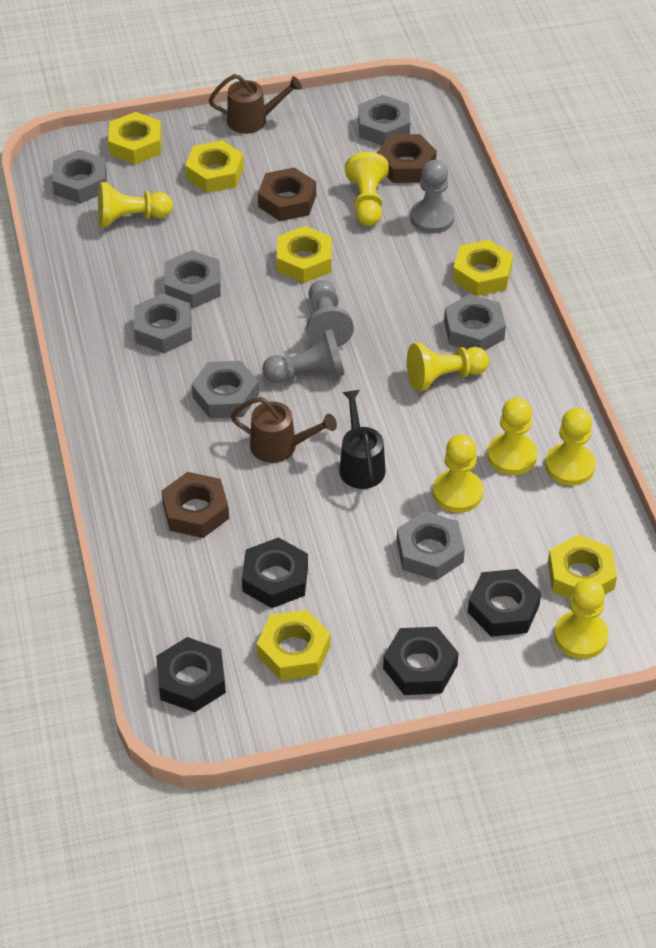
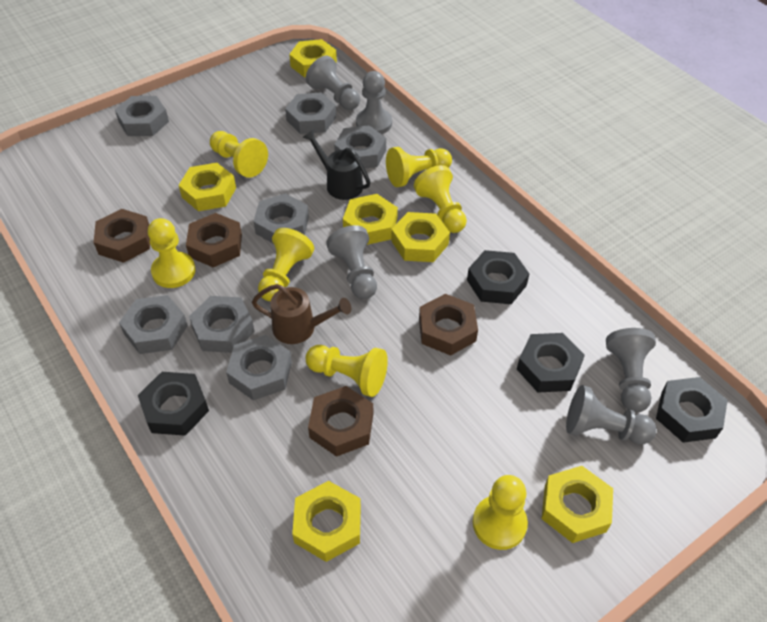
brown nut: [161,472,229,538] [258,167,316,221] [377,134,437,183] = 3 -> [93,209,150,263] [186,213,242,267] [308,386,373,457] [419,294,478,356] = 4
brown watering can: [209,74,302,134] [231,397,337,463] = 2 -> [252,284,351,344] = 1
grey pawn: [262,329,345,383] [306,280,354,347] [410,160,455,233] = 3 -> [306,56,360,110] [326,225,377,299] [356,71,392,134] [566,385,656,444] [606,328,656,412] = 5

